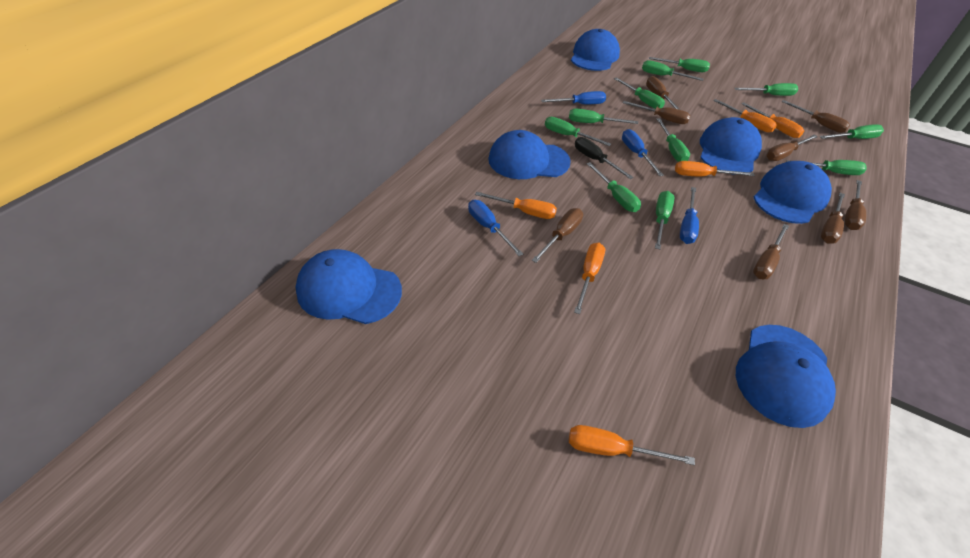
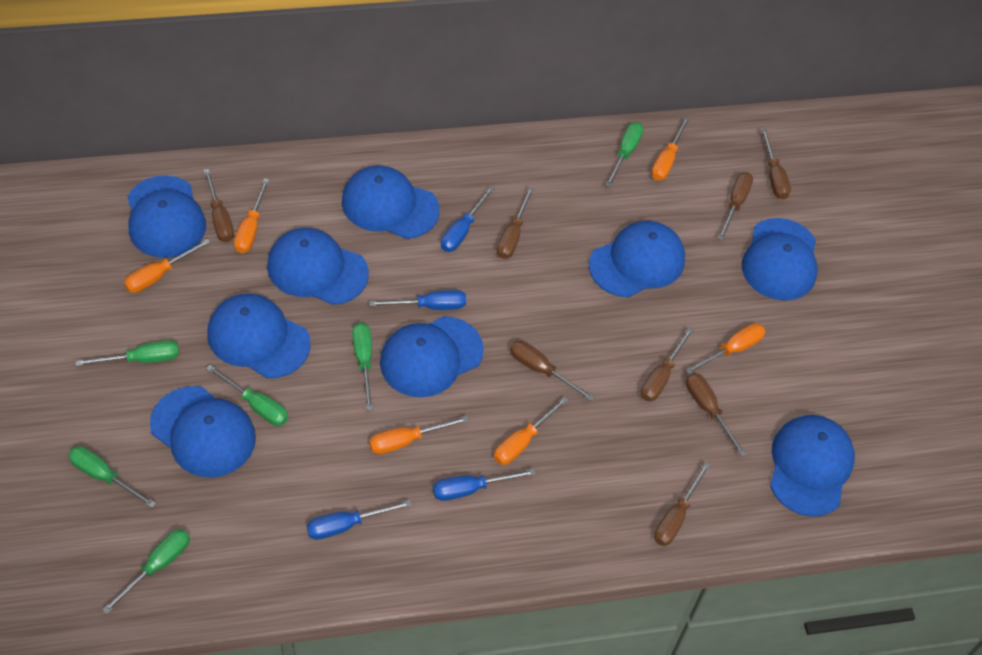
black screwdriver: [575,137,634,179] = 1 -> none = 0
blue cap: [295,249,402,324] [488,130,571,179] [571,29,620,71] [700,117,762,175] [736,325,836,428] [754,161,832,224] = 6 -> [127,175,206,258] [150,386,256,478] [207,294,311,378] [267,228,369,305] [342,166,440,239] [380,316,484,397] [589,221,685,298] [742,218,818,301] [770,415,855,517] = 9
green screwdriver: [545,117,611,146] [569,109,638,124] [587,162,641,212] [614,77,665,109] [642,60,703,81] [649,57,710,72] [655,191,674,250] [657,118,690,162] [734,83,798,96] [786,160,867,175] [819,124,884,139] = 11 -> [68,446,156,508] [76,340,179,366] [102,529,190,614] [206,365,288,426] [352,323,373,410] [606,122,643,187] = 6

